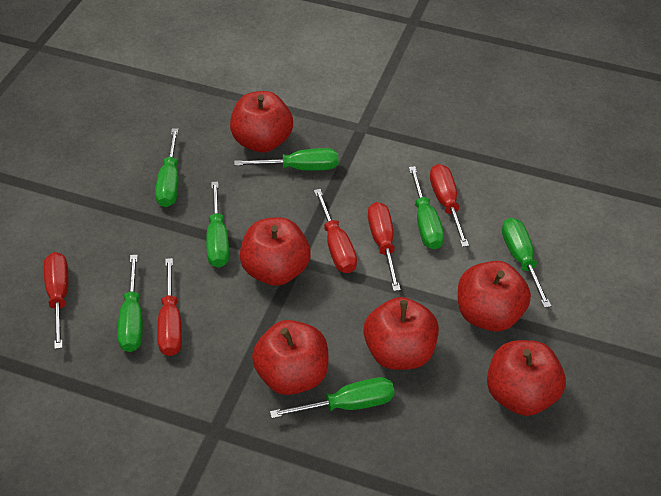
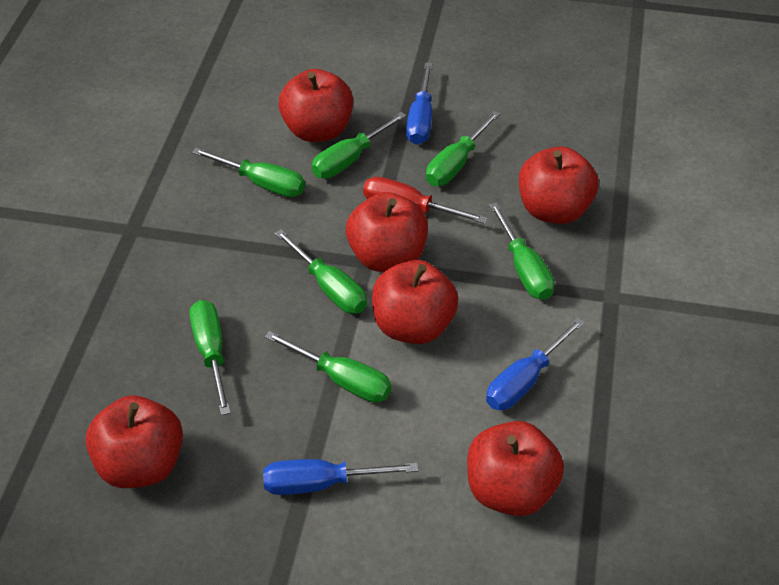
blue screwdriver: none = 0 -> [263,459,419,495] [406,63,432,145] [486,318,585,410] = 3
red screwdriver: [44,252,68,349] [157,258,182,356] [314,189,357,273] [368,202,401,291] [430,164,469,247] = 5 -> [363,177,487,223] = 1

